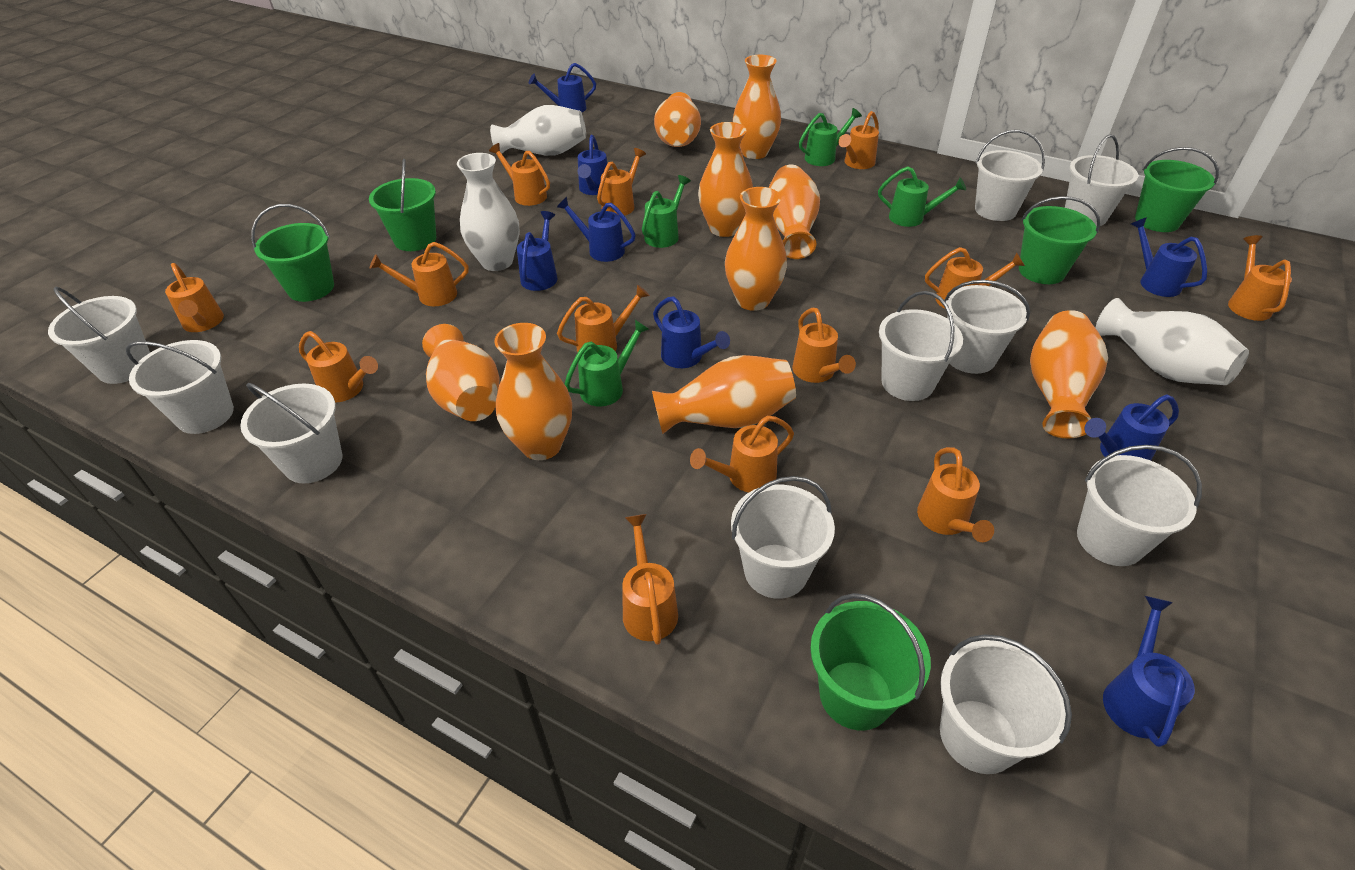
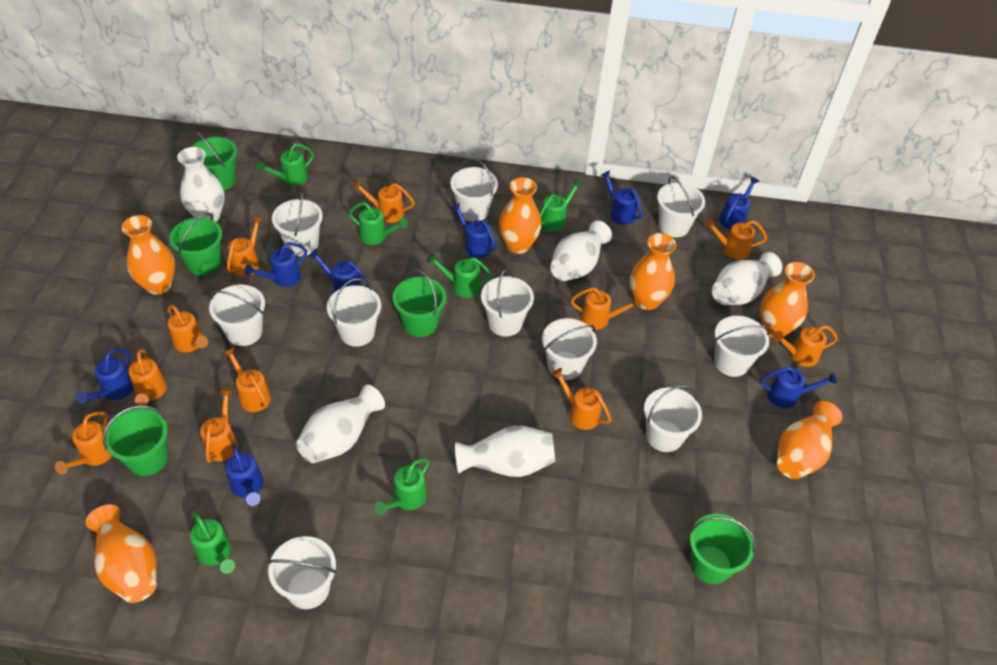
green watering can: [565,320,649,406] [642,175,691,248] [799,108,862,166] [878,166,966,227] = 4 -> [190,511,235,574] [257,143,314,186] [349,202,408,245] [374,458,429,516] [426,253,493,298] [540,179,582,232] = 6
orange vase: [422,324,500,421] [494,323,572,460] [652,355,796,434] [654,92,701,147] [698,122,753,237] [725,187,787,311] [733,55,781,159] [768,165,820,259] [1030,310,1108,438] = 9 -> [85,504,157,603] [121,215,175,295] [499,177,541,254] [630,233,676,310] [760,262,815,338] [777,401,842,479] = 6
orange watering can: [165,263,224,332] [299,331,378,403] [370,242,468,306] [489,143,550,206] [557,285,650,352] [597,148,646,216] [622,514,678,645] [690,416,794,492] [792,308,856,383] [838,111,879,169] [917,447,994,542] [925,247,1025,308] [1228,235,1292,321] = 13 -> [55,411,112,474] [129,349,167,406] [167,305,208,352] [200,389,238,463] [223,347,271,412] [227,217,263,277] [352,180,415,223] [551,368,611,430] [571,287,641,330] [704,218,767,260] [773,325,838,367] = 11
white vase: [457,153,520,271] [490,105,586,156] [1096,298,1249,385] = 3 -> [177,147,225,222] [296,385,385,463] [455,426,555,477] [550,221,612,281] [712,252,782,305] = 5

